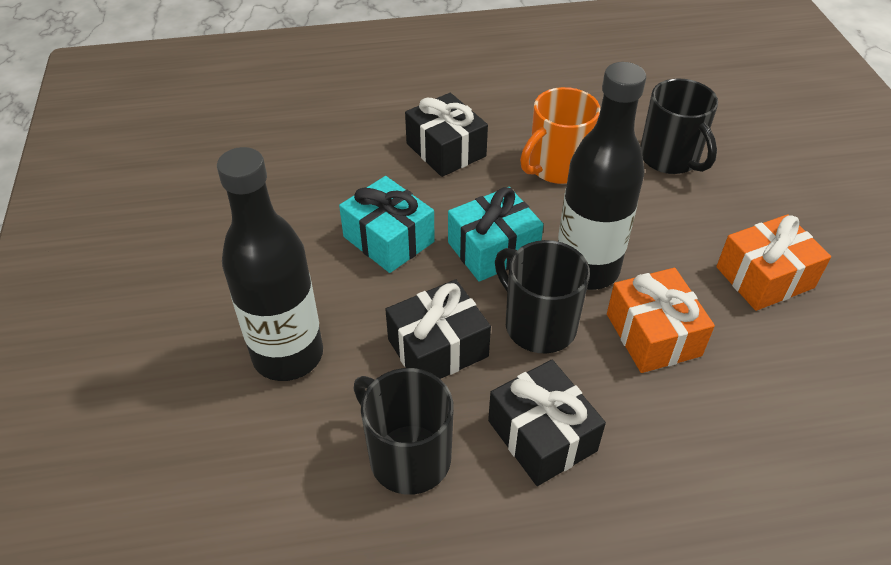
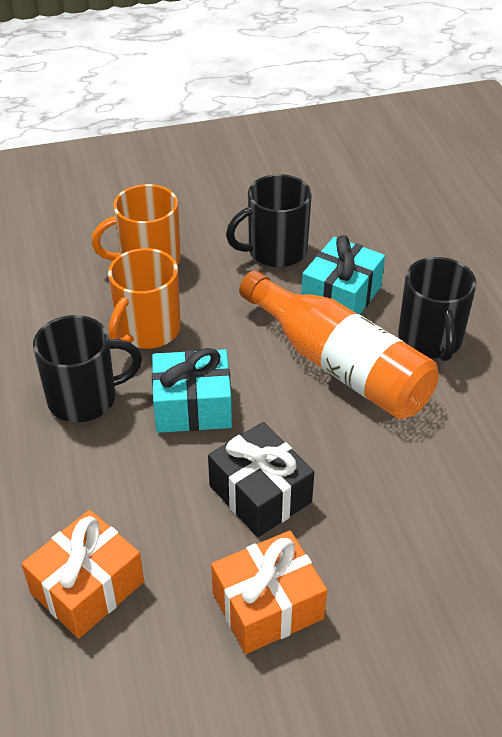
black bottle: [217,147,323,381] [558,62,646,290] = 2 -> none = 0
black gift: [385,279,491,379] [405,93,488,177] [488,360,606,486] = 3 -> [208,422,314,537] = 1
orange bottle: none = 0 -> [239,270,439,419] = 1
orange mug: [520,87,600,184] = 1 -> [92,184,181,266] [108,248,181,349] = 2

